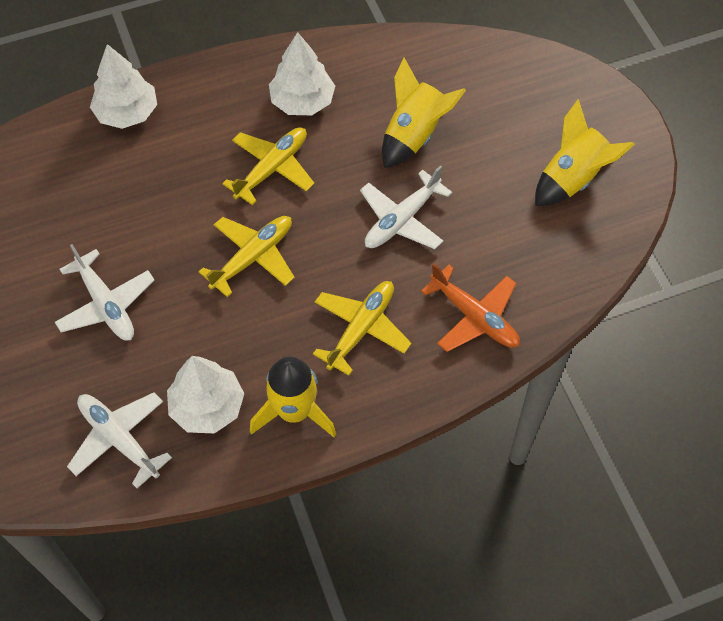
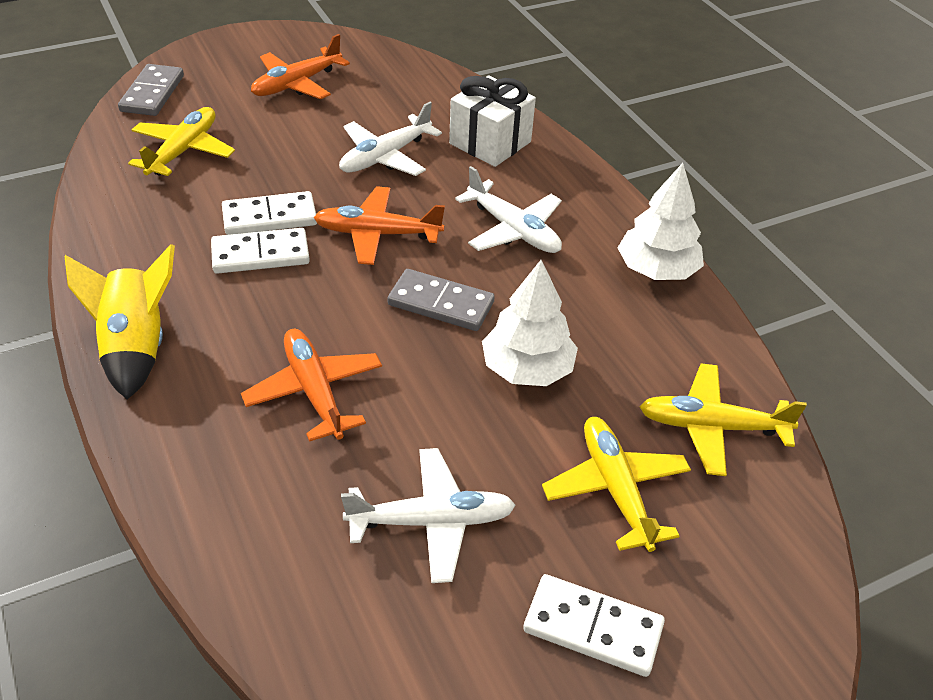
grey domino: none = 0 -> [118,64,184,116] [387,269,495,331] = 2
orange plane: [421,263,520,352] = 1 -> [241,329,382,442] [251,34,350,99] [314,186,445,265] = 3
white domino: none = 0 -> [211,228,310,274] [222,191,317,235] [523,574,665,677] = 3
white gift: none = 0 -> [449,75,536,167] = 1
white tree: [90,44,157,129] [167,356,245,434] [269,32,335,115] = 3 -> [482,260,578,386] [617,163,704,280] = 2
yellow rocket: [250,357,336,437] [382,58,466,168] [535,99,635,206] = 3 -> [65,244,175,399] = 1

